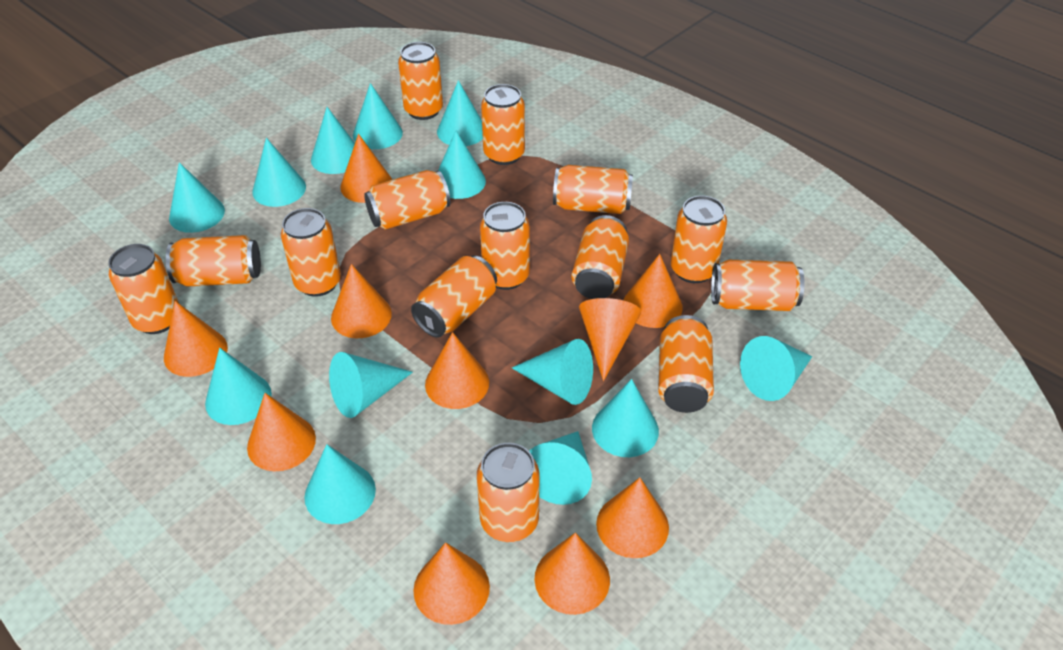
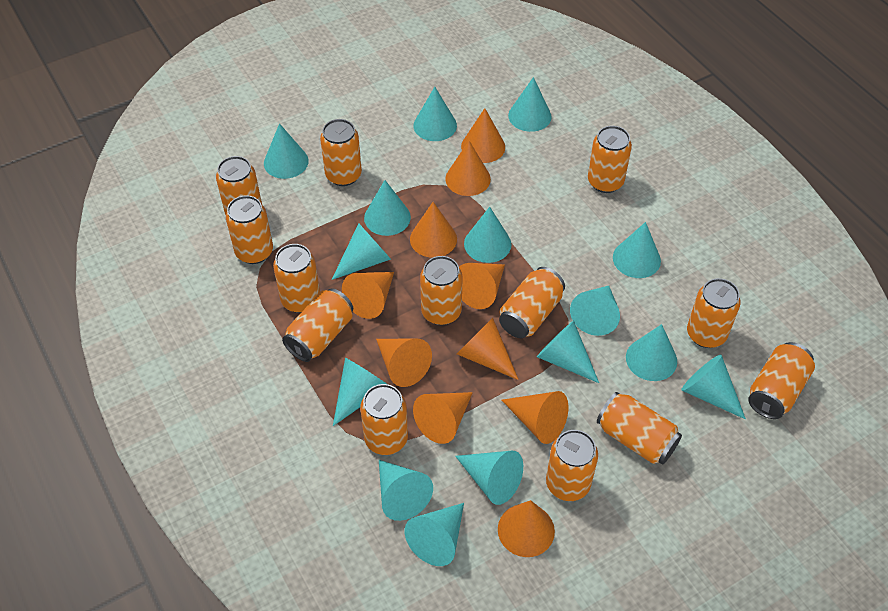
orange can: [108,244,179,334] [166,235,261,287] [281,208,341,297] [364,170,450,230] [398,42,443,120] [411,255,497,338] [477,443,540,542] [480,202,530,290] [481,84,525,165] [553,165,633,214] [571,215,629,299] [658,315,714,413] [671,196,727,283] [711,260,805,311] = 14 -> [216,156,262,215] [226,195,273,264] [273,244,320,313] [282,288,353,362] [320,119,362,186] [360,384,408,455] [420,256,462,325] [499,267,565,338] [546,430,598,501] [588,126,632,193] [597,392,682,464] [687,278,741,348] [748,342,815,419] = 13
turquoise cone: [169,162,225,233] [205,348,272,425] [253,138,306,207] [304,444,376,524] [311,107,355,174] [329,352,413,418] [353,83,403,149] [437,80,483,146] [438,131,486,199] [512,339,593,405] [529,431,592,505] [592,379,659,457] [740,336,812,401] = 13 -> [264,123,309,179] [332,223,391,280] [333,358,387,426] [364,180,411,236] [379,460,433,521] [405,503,464,566] [414,87,457,141] [455,451,523,505] [464,207,511,263] [508,77,552,132] [537,321,599,383] [570,286,620,336] [613,222,661,278] [626,324,677,381] [681,355,746,419] = 15

